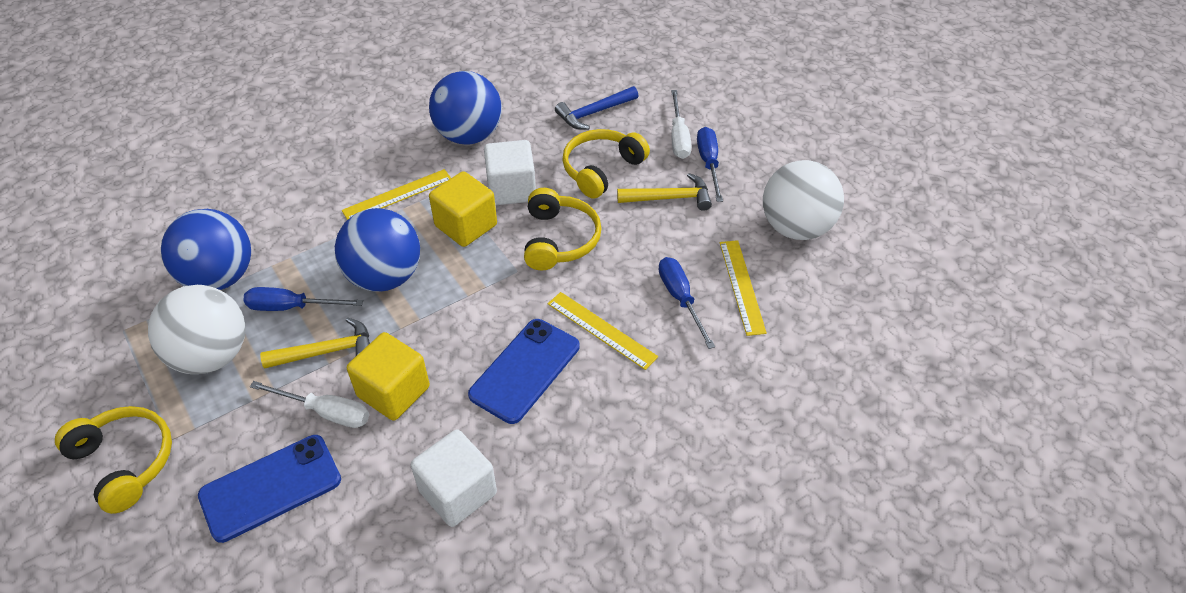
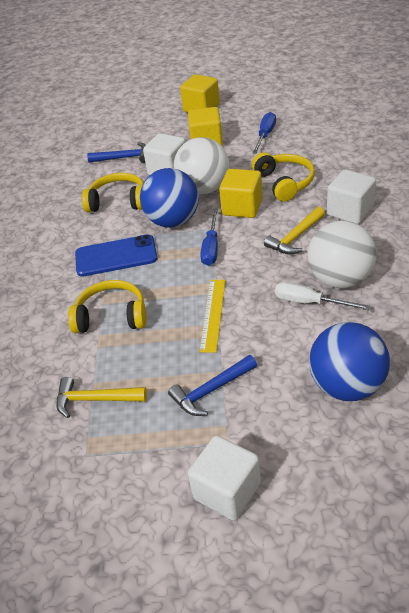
blue ball: [161,209,251,290] [335,208,420,292] [429,71,502,144] = 3 -> [140,168,199,228] [309,322,390,401] = 2
blue hammer: [555,86,638,130] = 1 -> [87,142,146,163] [168,355,257,416] = 2
blue phone: [198,435,341,543] [468,319,579,424] = 2 -> [75,234,157,277] = 1
blue screwdriver: [243,287,363,311] [658,257,715,349] [697,127,723,202] = 3 -> [200,208,218,266] [252,112,276,154] = 2
white cube: [411,430,497,527] [484,140,536,206] = 2 -> [143,133,186,175] [188,435,261,521] [327,169,376,224] = 3
white screwdriver: [250,381,369,428] [671,90,692,159] = 2 -> [275,282,371,310] = 1
yellow cube: [347,332,430,421] [429,171,497,247] = 2 -> [180,74,220,113] [188,107,223,146] [219,169,262,218] = 3
yellow ruler: [342,169,451,220] [548,292,658,370] [720,240,767,336] = 3 -> [199,280,226,353] = 1

